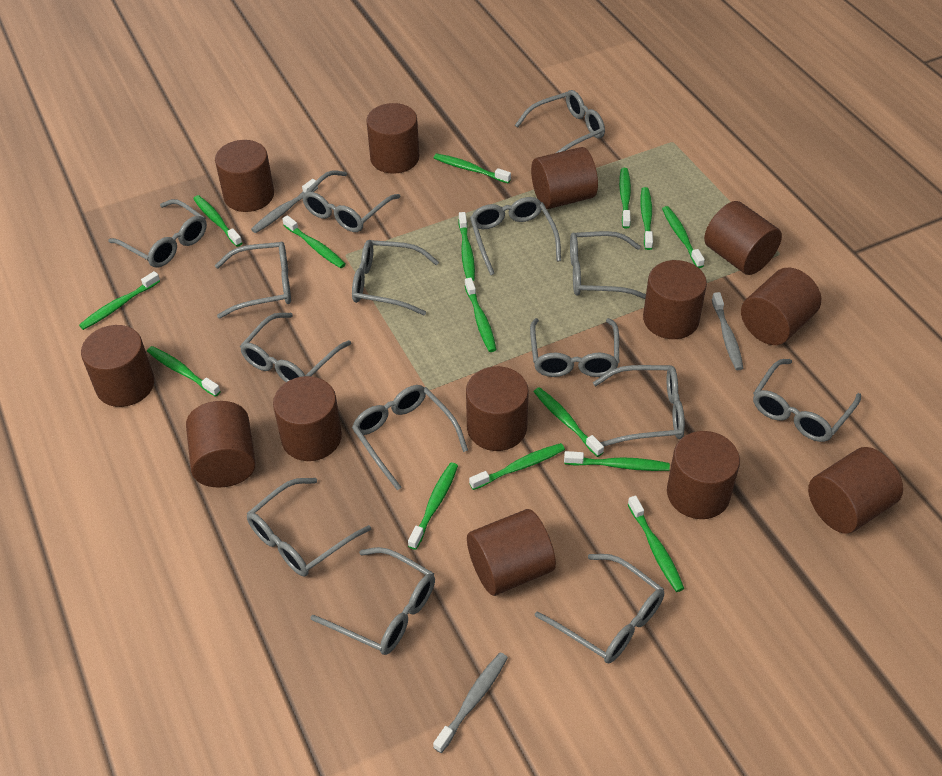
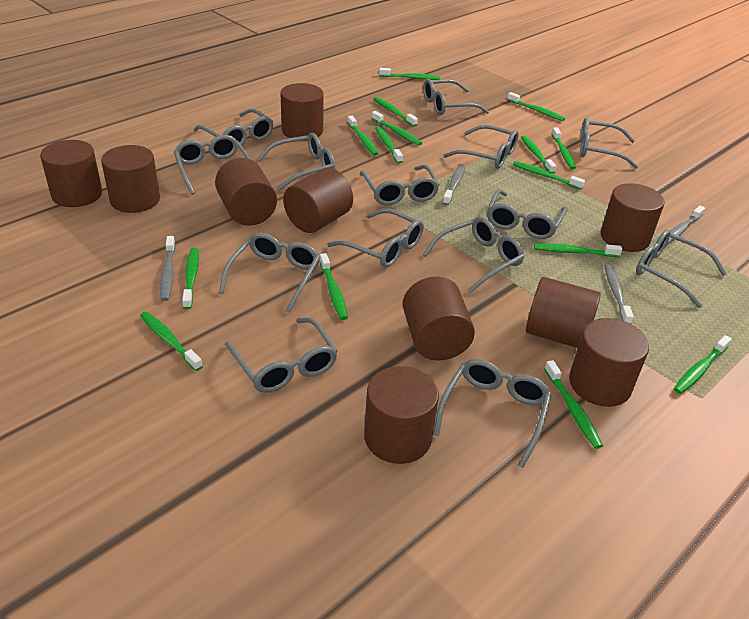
brown cylinder: [81,325,154,407] [186,401,256,488] [215,140,274,212] [273,376,342,461] [366,103,419,174] [466,366,529,451] [467,509,556,596] [531,147,598,209] [643,260,707,339] [667,431,740,519] [704,201,782,275] [741,268,821,345] [808,447,903,534] = 13 -> [40,140,102,207] [101,145,160,213] [215,158,277,226] [281,83,324,138] [283,168,353,233] [364,366,439,464] [403,277,475,361] [526,277,601,348] [569,318,649,407] [601,183,664,252] = 10
grey glasses: [109,199,207,268] [215,242,291,318] [240,313,351,382] [247,478,371,577] [302,170,401,232] [311,547,435,655] [352,240,439,315] [352,385,468,490] [470,197,561,275] [515,90,605,153] [530,318,619,377] [535,554,664,663] [570,231,646,299] [593,365,685,446] [753,359,861,442] = 15 -> [174,135,251,195] [194,109,274,148] [219,232,320,313] [225,317,338,393] [257,133,335,190] [327,209,424,268] [360,165,440,205] [423,79,489,115] [423,217,524,293] [433,359,552,468] [443,125,519,169] [487,189,568,239] [580,118,639,169] [636,229,727,308] = 14
grey toothbrush: [251,179,318,233] [433,652,508,753] [712,292,743,370] = 3 -> [160,236,175,301] [443,164,465,205] [604,264,634,324] [667,206,705,244] = 4

